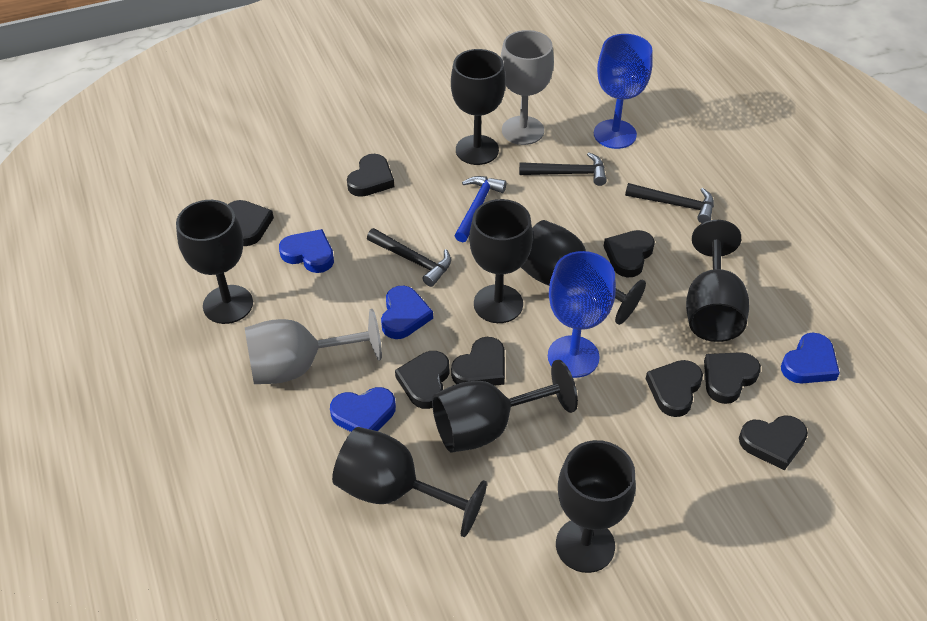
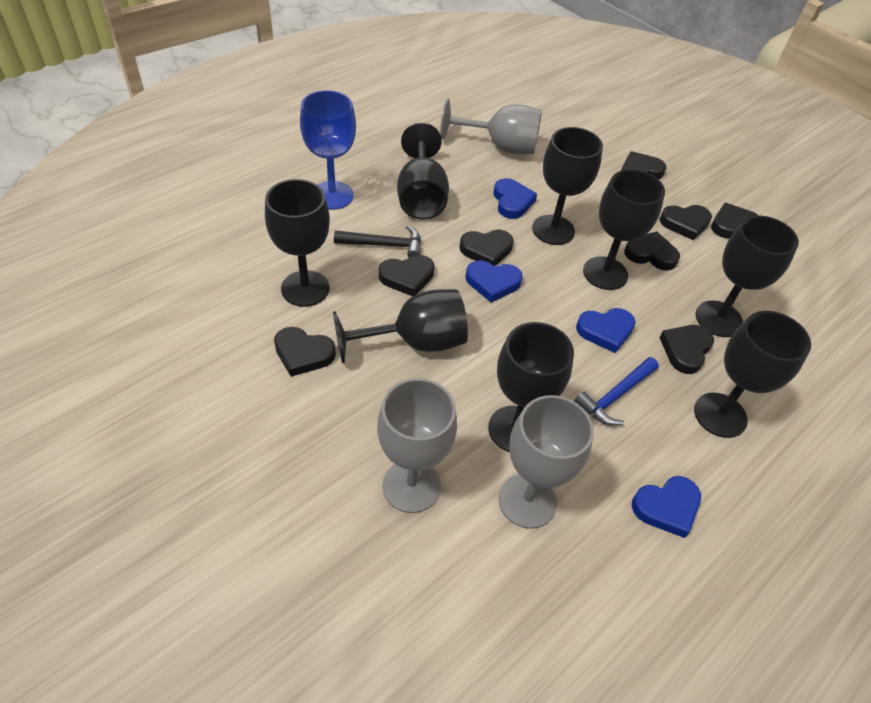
black hammer: [367,228,451,287] [519,152,607,186] [625,183,714,223] = 3 -> [334,225,421,257] = 1
blue goblet: [548,251,616,378] [594,34,653,149] = 2 -> [300,90,356,210] = 1
grey goblet: [245,309,382,384] [500,30,554,145] = 2 -> [377,378,457,513] [440,99,542,154] [499,395,594,529] = 3

